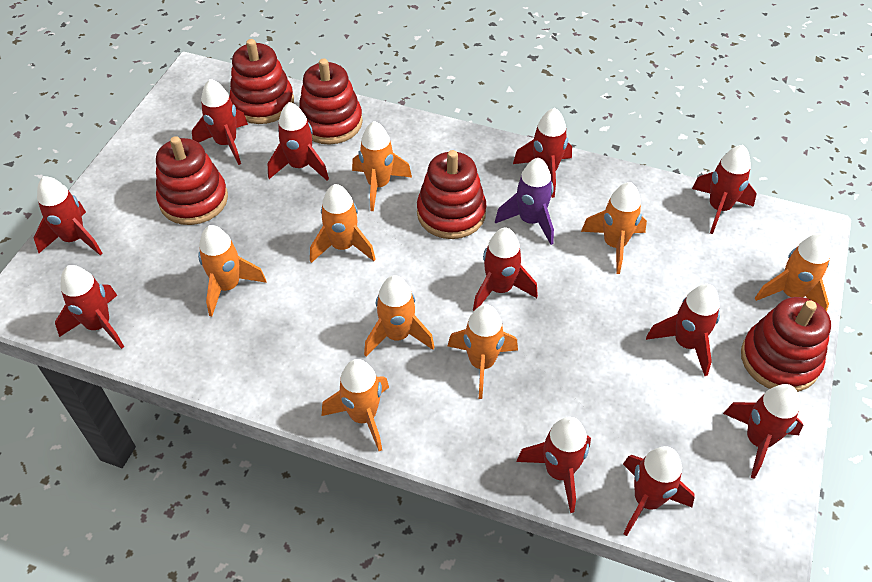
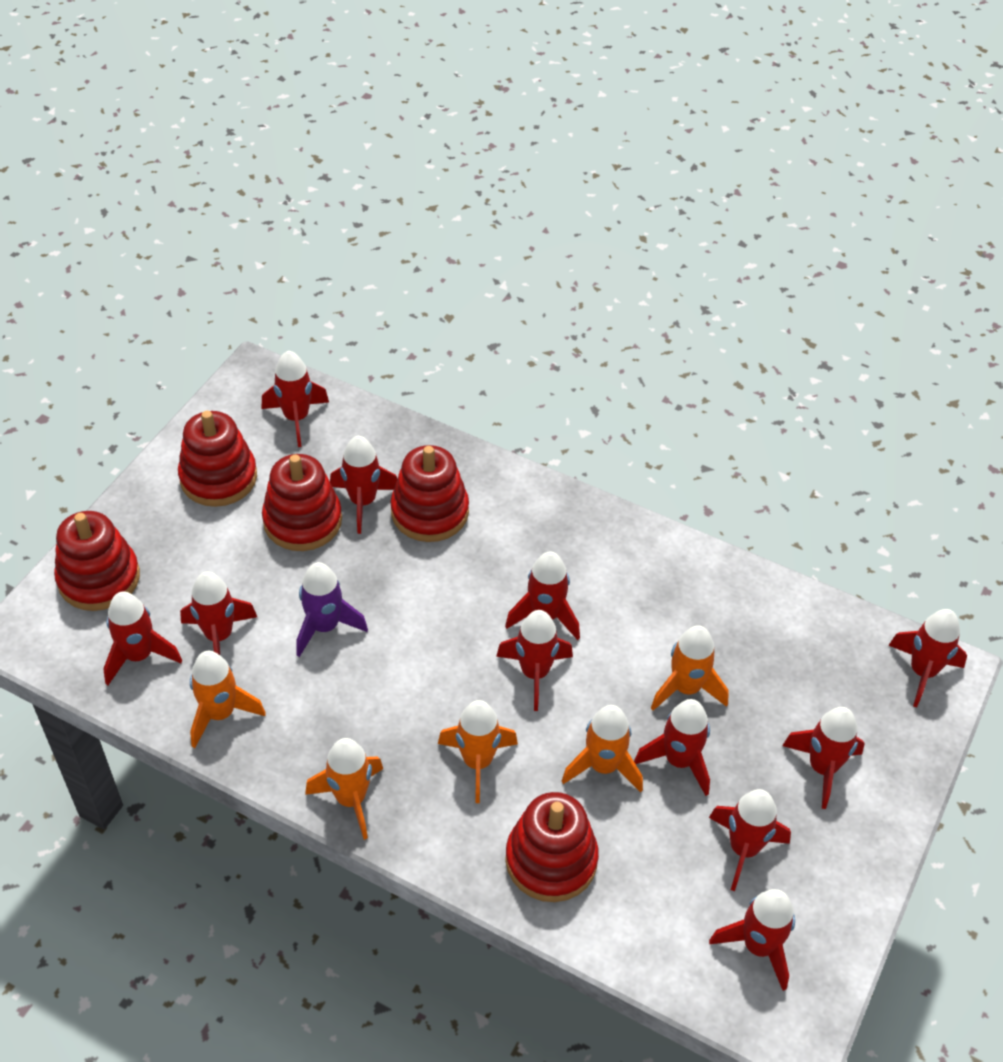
orange rocket: [198,225,267,316] [310,184,376,263] [322,359,389,451] [352,121,412,211] [364,275,435,357] [448,304,518,399] [581,182,647,274] [755,233,831,311] = 8 -> [190,651,266,748] [305,738,383,840] [438,700,518,803] [562,705,643,792] [651,625,729,711] = 5

